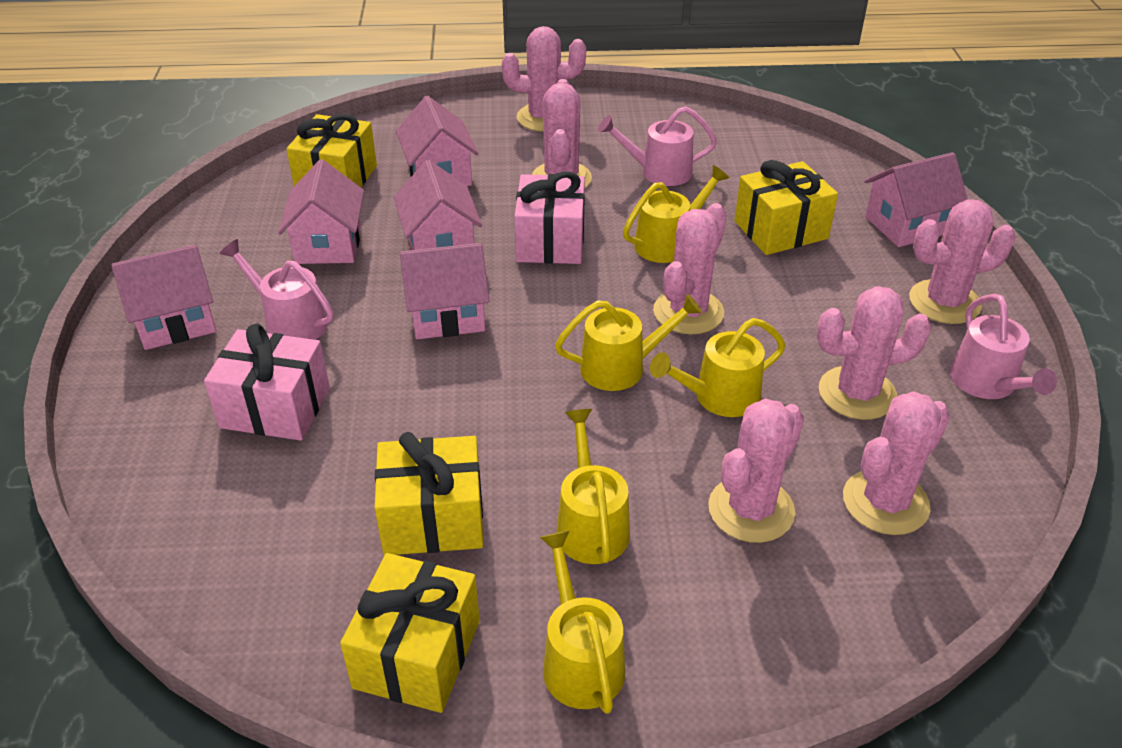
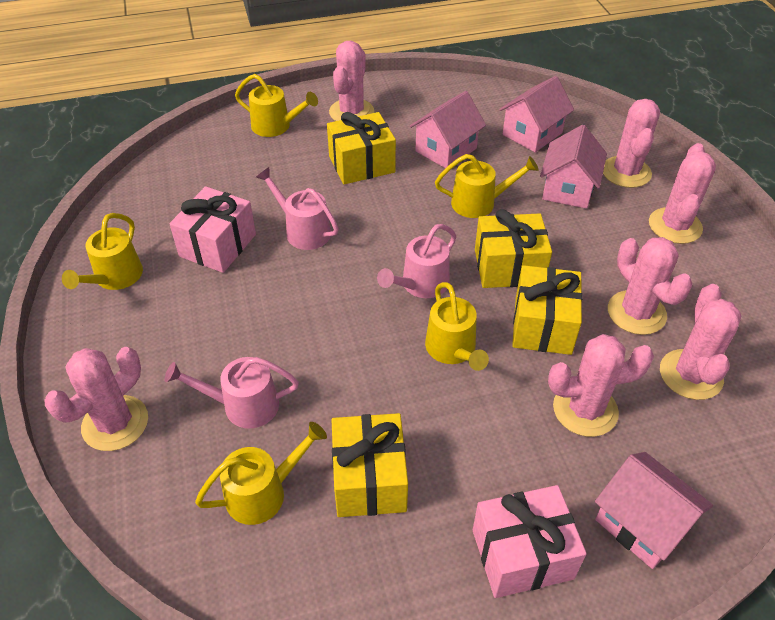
pink house: [111,245,216,350] [278,159,364,264] [394,160,482,250] [396,96,478,186] [400,243,489,339] [864,152,968,247] = 6 -> [410,91,486,168] [499,76,574,152] [540,125,607,209] [595,452,713,569] = 4

